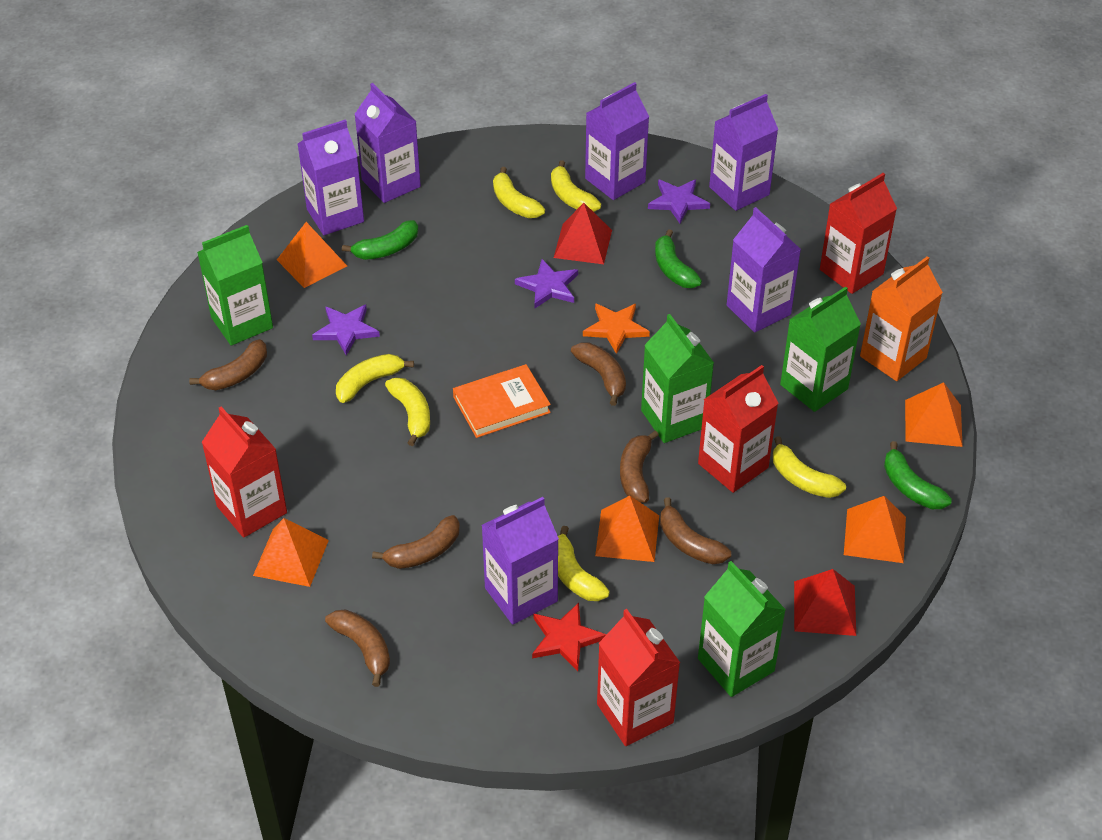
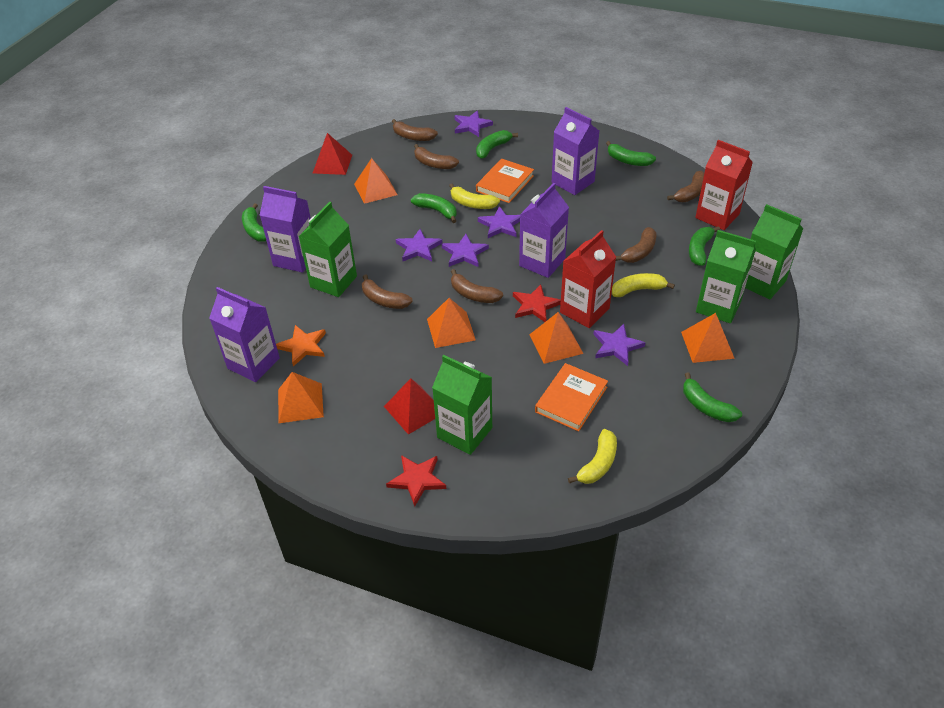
green banana: [342,220,418,260] [655,229,702,288] [884,441,952,509] = 3 -> [242,203,266,242] [411,193,457,223] [476,130,518,159] [606,141,656,166] [683,372,742,422] [689,226,720,266] = 6
orange book: [453,364,551,438] = 1 -> [476,159,534,203] [535,363,608,432] = 2
orange carton: [860,256,943,381] = 1 -> none = 0
purple carton: [298,119,364,235] [354,83,421,203] [482,497,559,625] [585,82,649,200] [709,94,778,211] [727,207,801,333] = 6 -> [209,287,280,382] [260,186,311,273] [519,183,569,278] [552,107,599,195] = 4
purple star: [312,304,380,356] [515,259,578,308] [648,179,710,223] = 3 -> [396,229,442,261] [442,234,489,267] [455,111,493,137] [478,206,520,238] [593,324,645,366] = 5
red carton: [202,406,287,538] [597,609,680,746] [698,365,779,493] [820,173,897,294] = 4 -> [560,230,616,328] [695,140,753,230] = 2
red star: [532,603,607,671] = 1 -> [386,455,446,507] [513,284,561,322] = 2
yellow banana: [336,354,414,403] [385,378,430,446] [493,167,545,218] [551,160,601,212] [558,526,610,601] [773,436,846,498] = 6 -> [449,184,500,209] [568,429,617,484] [612,273,675,297] = 3

